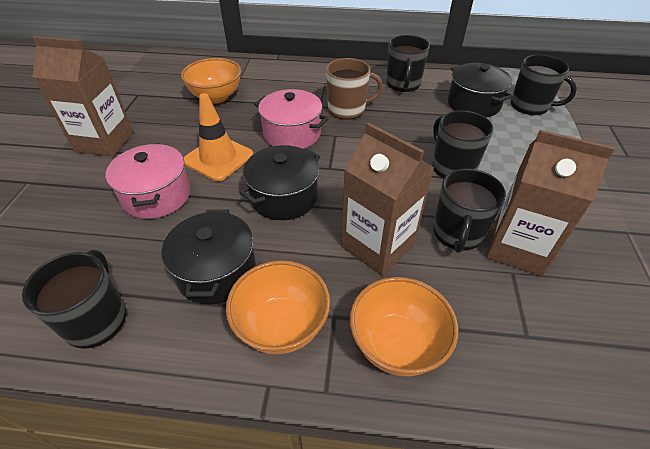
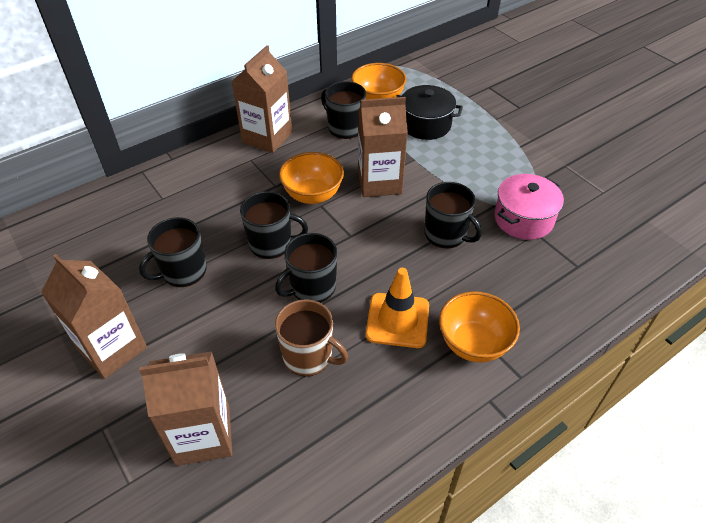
black pot: [161,210,256,304] [240,145,320,220] [448,63,512,117] = 3 -> [396,85,463,140] = 1
brown carton: [32,36,133,157] [341,122,435,276] [486,130,615,276] = 3 -> [41,254,147,379] [139,352,232,466] [231,45,292,153] [358,97,408,197] = 4
pink pot: [105,143,191,219] [254,89,329,149] = 2 -> [495,174,564,240] = 1

